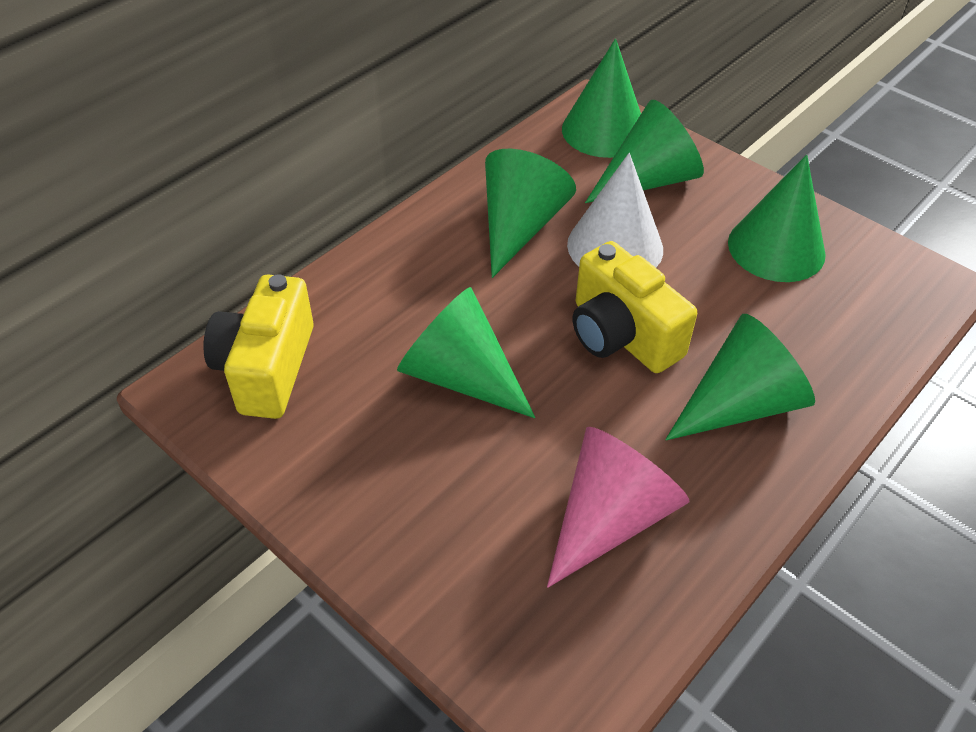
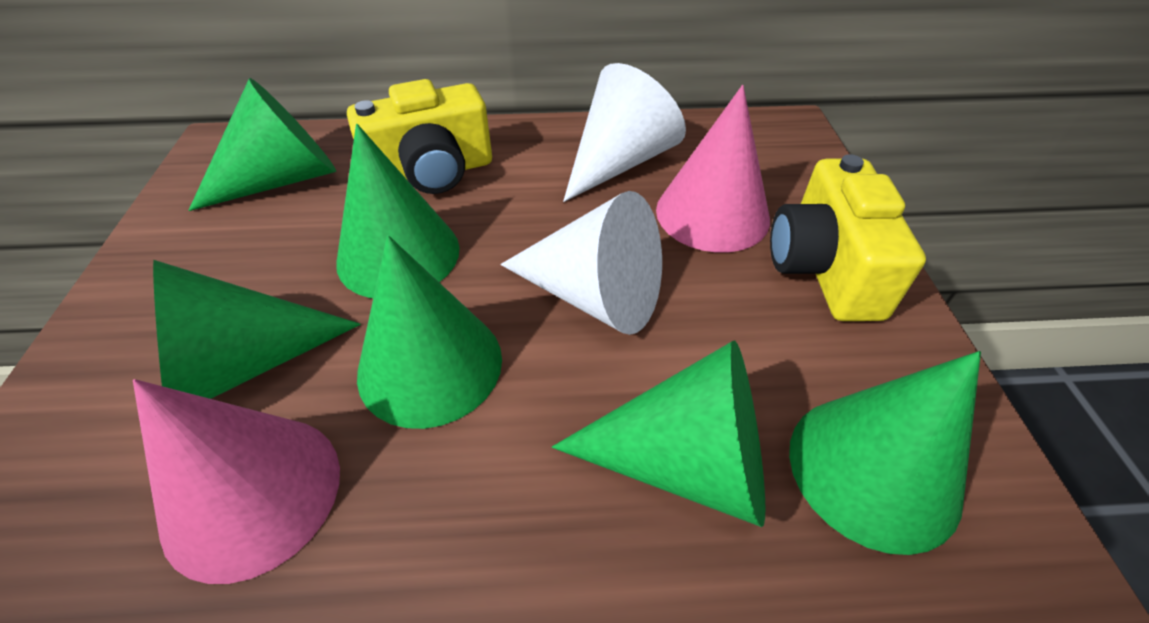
pink cone: [547,427,690,588] = 1 -> [133,379,340,584] [656,85,770,253] = 2
white cone: [567,153,663,267] = 1 -> [501,191,662,335] [563,63,686,202] = 2

